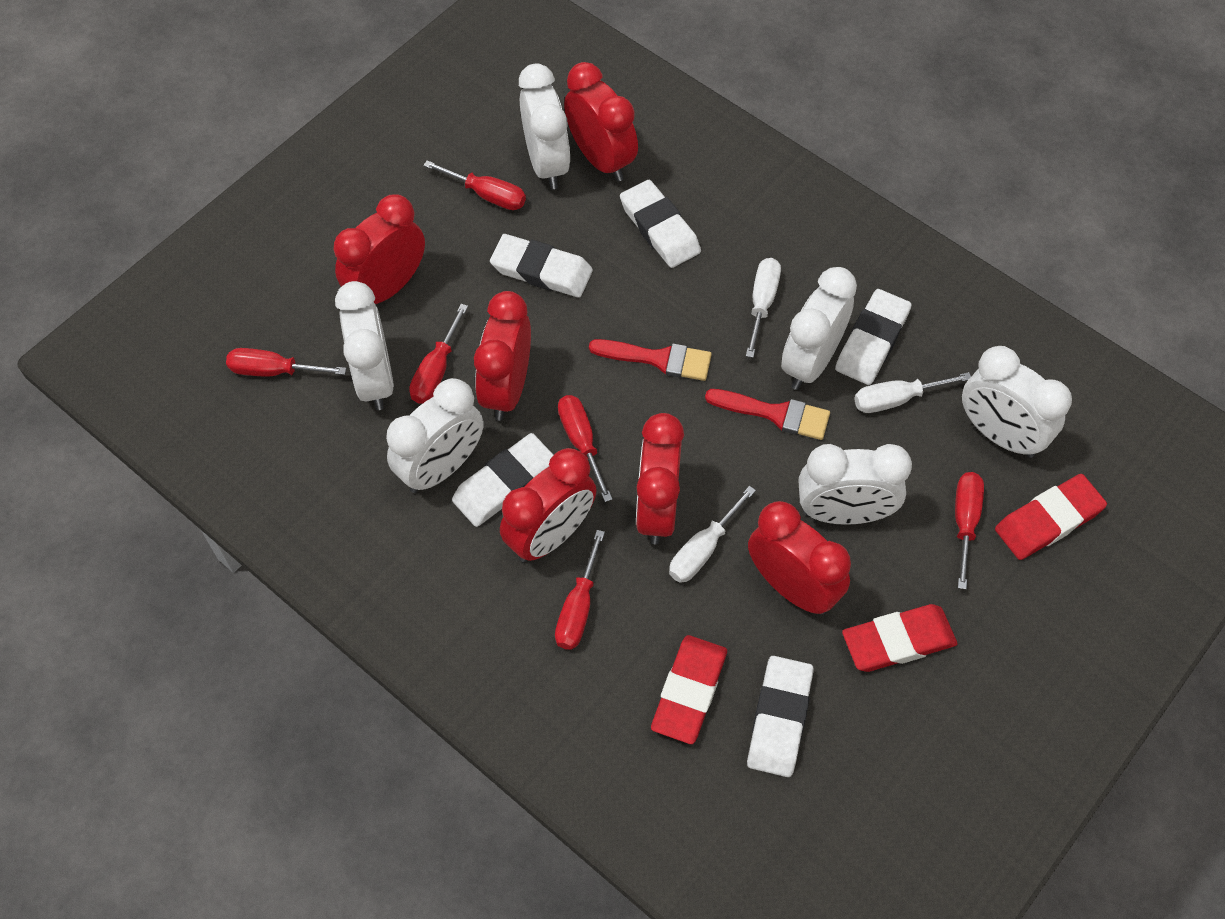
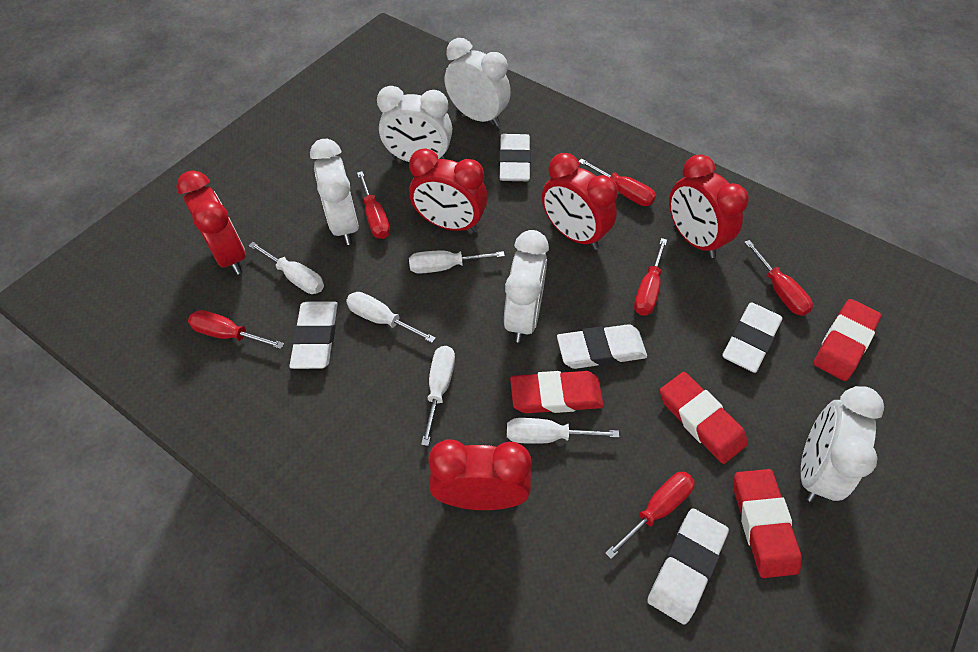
red brush: [589,339,712,381] [705,389,830,440] = 2 -> none = 0
red clock: [334,194,425,304] [474,291,531,421] [500,448,597,562] [564,62,638,182] [636,413,684,544] [748,501,851,614] = 6 -> [176,170,246,275] [409,148,488,232] [428,439,532,510] [542,153,618,250] [669,155,749,258] = 5
red eraser: [651,635,727,744] [842,604,957,672] [995,474,1107,560] = 3 -> [510,371,604,413] [660,372,748,464] [734,469,802,578] [813,299,881,381] = 4
white clock: [335,281,394,410] [386,378,484,493] [519,64,570,189] [781,267,857,390] [799,444,912,525] [962,346,1072,458] = 6 -> [310,139,359,245] [377,86,452,162] [444,38,511,127] [504,230,549,343] [801,386,884,502] = 5
white screwdriver: [669,486,756,583] [746,258,781,358] [854,372,971,413] = 3 -> [248,242,324,294] [346,292,436,343] [409,251,505,274] [421,346,455,446] [507,418,619,444] = 5

